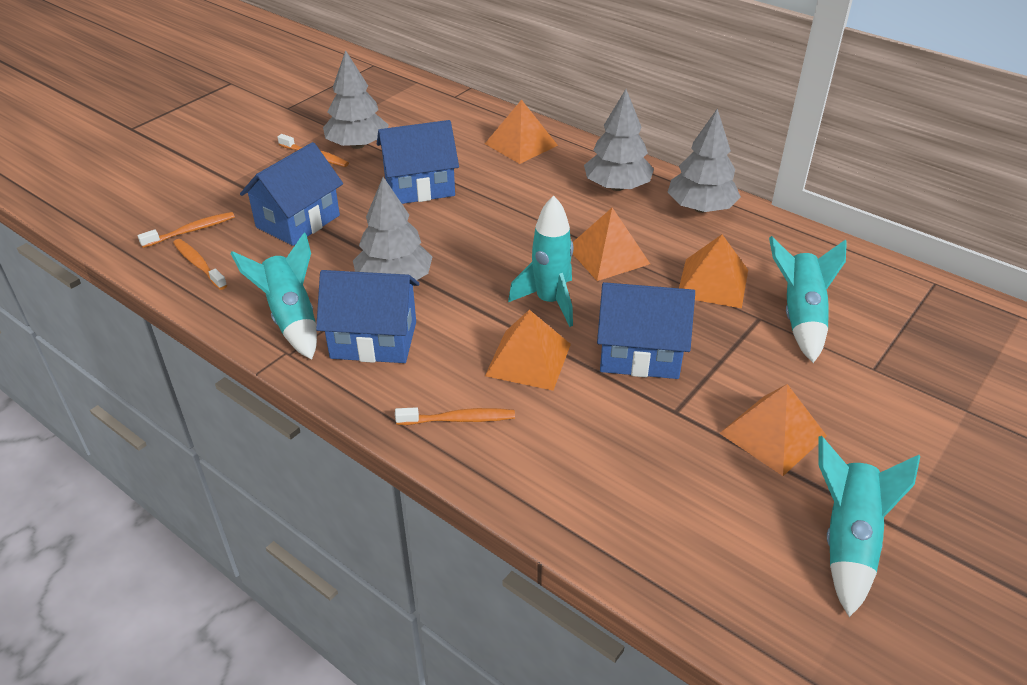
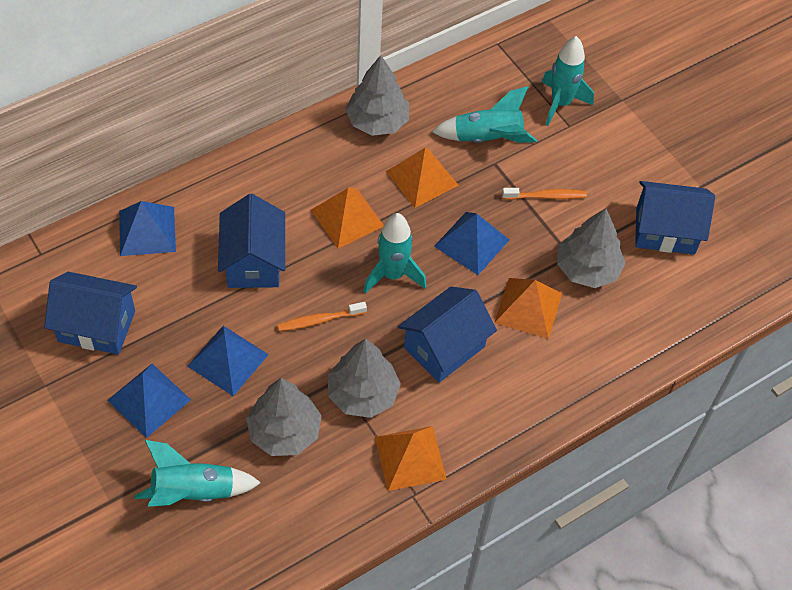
blue pyramid: none = 0 -> [107,364,191,438] [119,201,176,256] [187,326,269,396] [434,212,509,275] = 4
orange pyramid: [485,99,558,164] [485,310,571,391] [573,207,650,281] [679,234,748,308] [719,384,827,476] = 5 -> [311,188,384,248] [375,426,447,491] [386,148,459,208] [494,278,562,339] = 4
orange toothbrush: [138,212,235,248] [173,239,227,290] [278,134,349,167] [395,407,515,425] = 4 -> [277,302,367,331] [502,188,587,200] = 2

